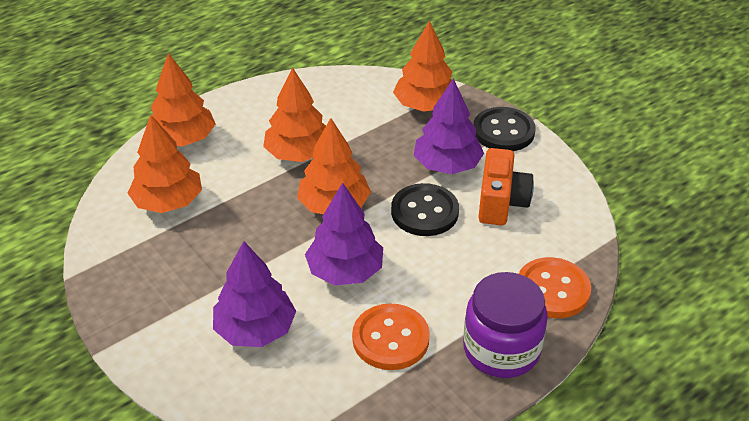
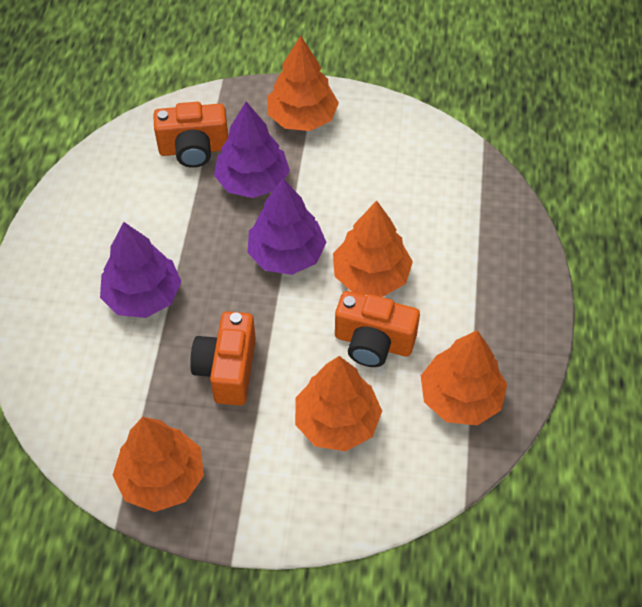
black button: [391,183,459,236] [473,107,536,151] = 2 -> none = 0
orange button: [352,303,430,370] [519,257,591,318] = 2 -> none = 0
orange camera: [478,148,534,225] = 1 -> [153,102,228,168] [190,311,256,406] [335,291,420,367] = 3
purple jar: [463,272,548,378] = 1 -> none = 0

